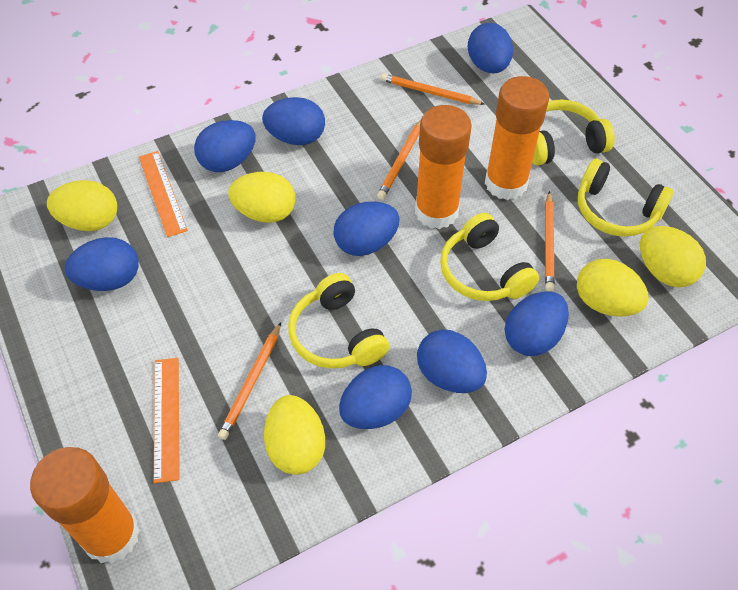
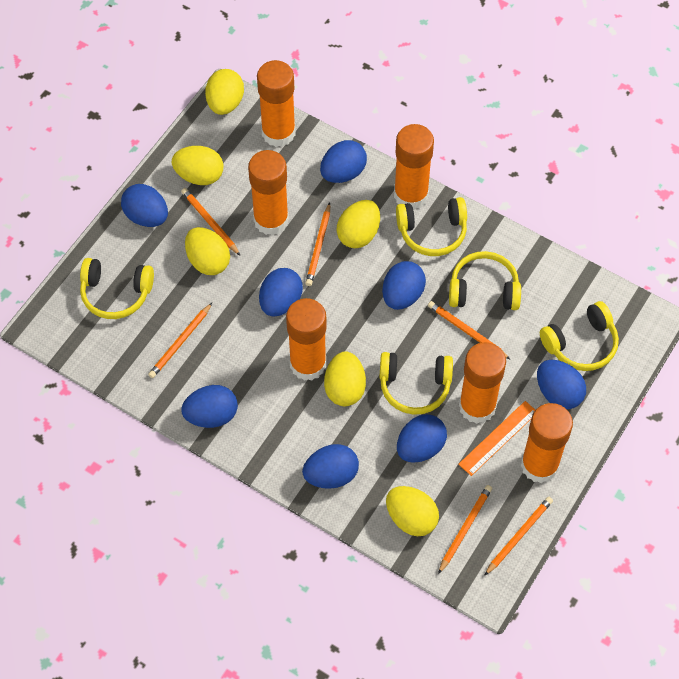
orange glue stick: [30,447,140,563] [415,105,472,229] [485,76,549,200] = 3 -> [248,150,289,235] [257,60,296,147] [286,298,327,381] [394,124,434,210] [459,342,506,424] [521,403,573,483] = 6
orange pencil: [218,322,281,440] [377,120,421,200] [381,73,484,105] [545,191,555,292] = 4 -> [148,303,212,378] [181,188,240,255] [305,203,330,286] [428,301,511,360] [438,485,492,574] [484,496,553,576] = 6
orange ruler: [139,151,188,237] [154,358,180,483] = 2 -> [458,401,535,476] = 1
yellow egg: [47,180,117,231] [228,172,296,223] [264,395,325,475] [577,259,649,317] [640,226,706,287] = 5 -> [172,146,224,185] [185,227,230,275] [205,69,244,115] [324,351,366,406] [337,200,380,248] [386,486,439,536] = 6
yellow headphones: [288,273,389,369] [440,213,539,301] [532,100,615,166] [578,159,673,237] = 4 -> [80,258,154,319] [379,352,453,415] [396,197,467,256] [449,251,521,310] [540,301,619,371] = 5

